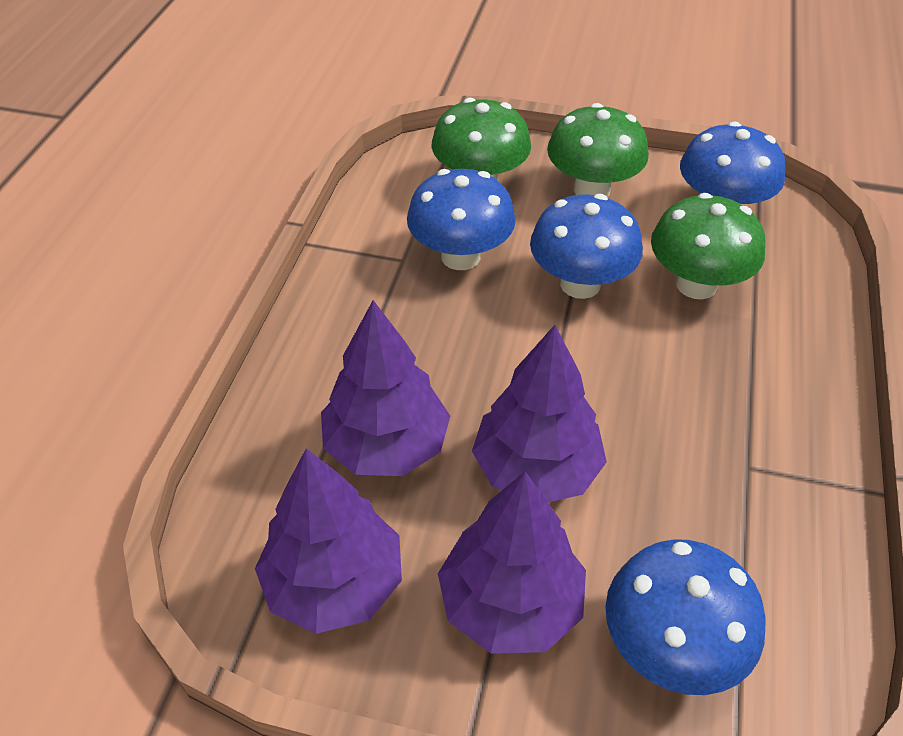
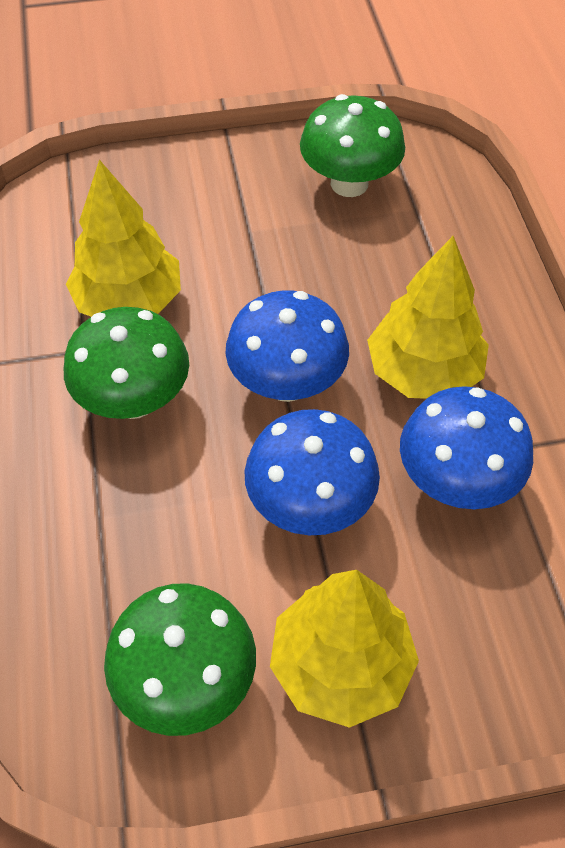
blue mushroom: [407,169,516,270] [530,194,643,299] [605,539,766,695] [680,122,786,204] = 4 -> [226,290,349,402] [245,409,380,535] [400,386,533,509] = 3
purple tree: [255,449,402,634] [321,300,450,476] [438,471,586,654] [472,325,607,502] = 4 -> none = 0
yellow tree: none = 0 -> [66,160,181,317] [270,570,419,728] [367,236,489,399] = 3

